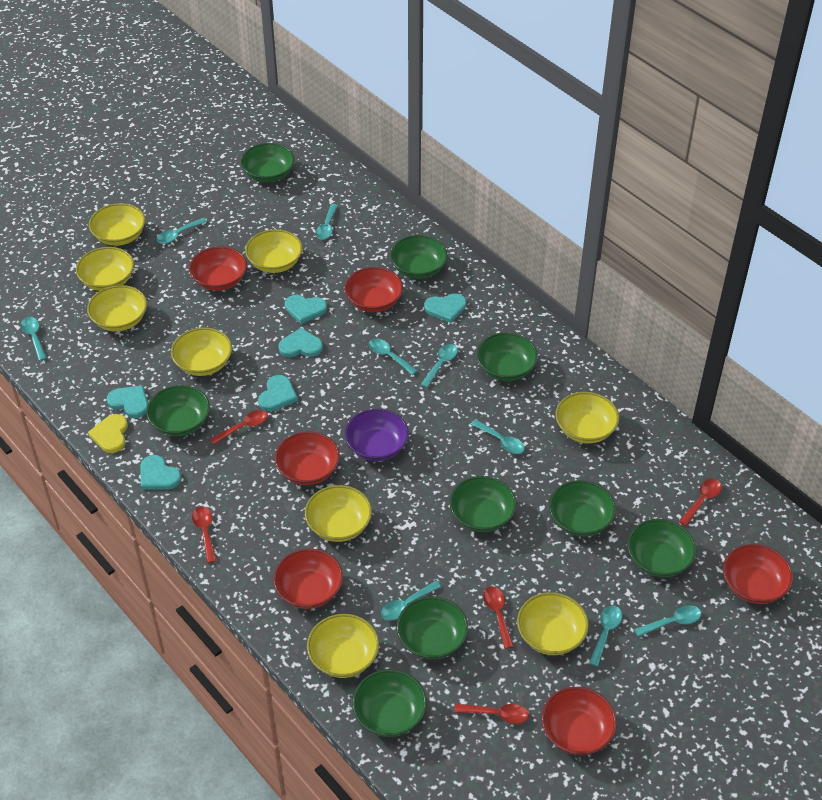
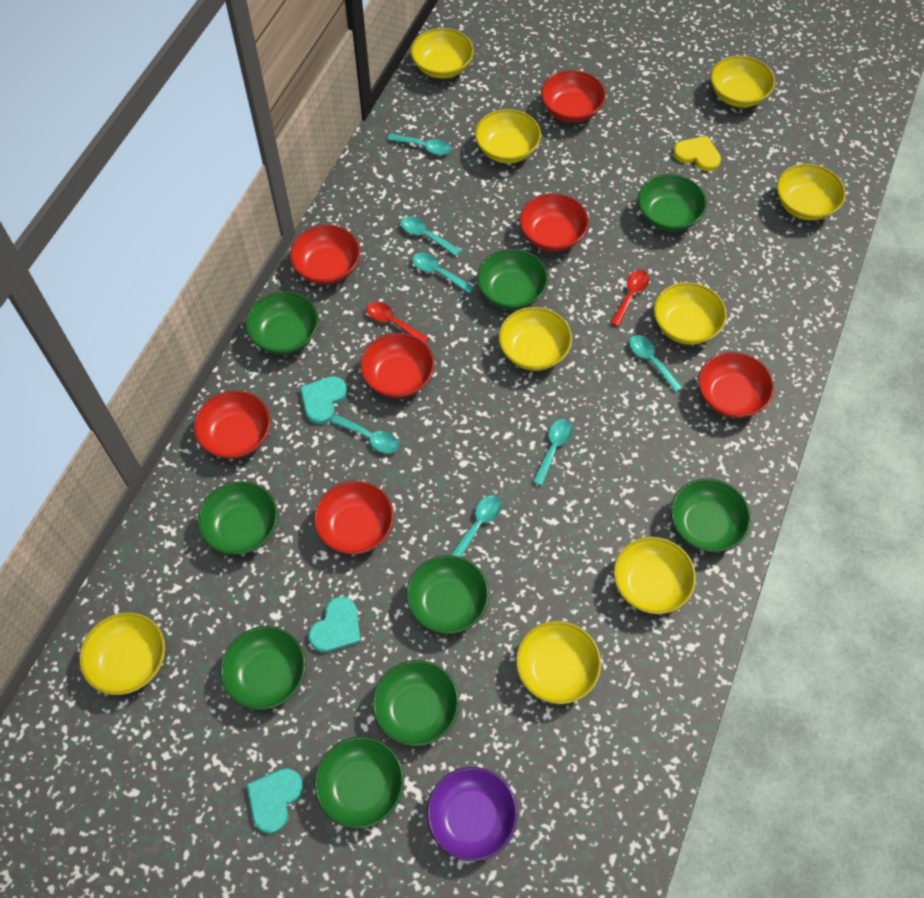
red bowl: [189,246,247,291] [273,549,343,609] [275,431,340,485] [344,267,403,312] [541,687,617,755] [723,544,793,604] = 6 -> [194,390,271,459] [290,225,360,284] [314,481,394,554] [360,333,435,398] [519,193,589,251] [541,70,606,123] [698,352,774,418] = 7
red spoon: [192,506,216,563] [210,410,268,445] [454,704,529,724] [483,587,514,649] [679,479,722,526] = 5 -> [367,302,429,343] [610,270,649,327] = 2
turquoise heart: [107,385,148,418] [140,455,181,490] [258,375,298,411] [278,328,323,357] [285,295,327,324] [424,293,466,323] = 6 -> [246,768,303,834] [300,376,347,424] [309,597,361,652] = 3
turquoise spoon: [21,317,47,361] [157,218,207,244] [315,204,338,240] [369,339,418,375] [381,581,441,621] [420,344,458,388] [471,419,525,454] [589,605,622,667] [634,605,701,637] = 9 -> [331,414,399,453] [388,134,451,155] [401,216,461,256] [413,253,474,293] [451,495,501,557] [533,419,572,486] [629,335,683,392] = 7

